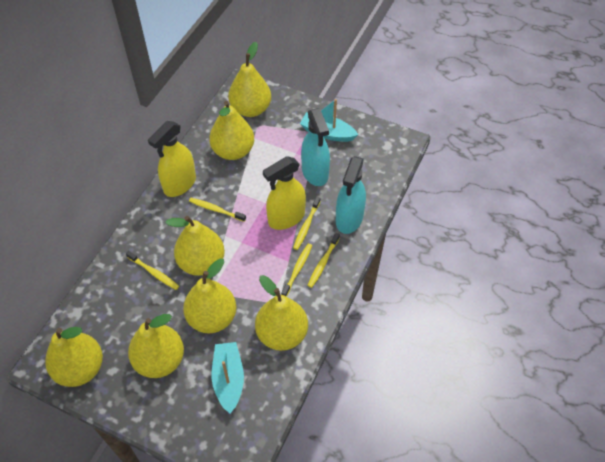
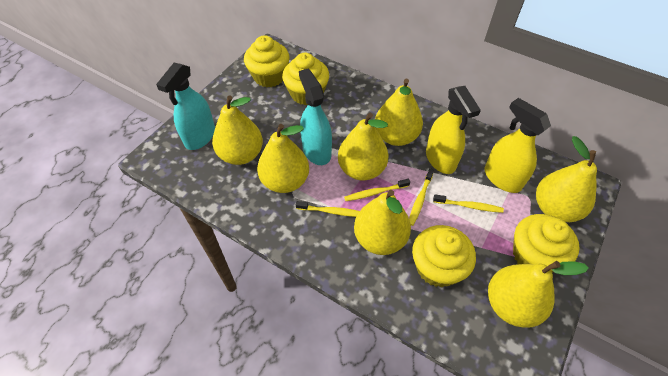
turquoise boat: [212,342,244,413] [300,99,358,142] = 2 -> none = 0
yellow cupcake: none = 0 -> [244,35,290,87] [282,53,329,105] [412,225,476,288] [513,214,580,272] = 4
yellow toothbrush: [126,251,179,290] [189,198,246,222] [281,244,312,297] [293,197,321,250] [307,233,340,288] = 5 -> [296,201,360,217] [344,179,410,201] [409,168,434,226] [433,194,504,213] = 4

